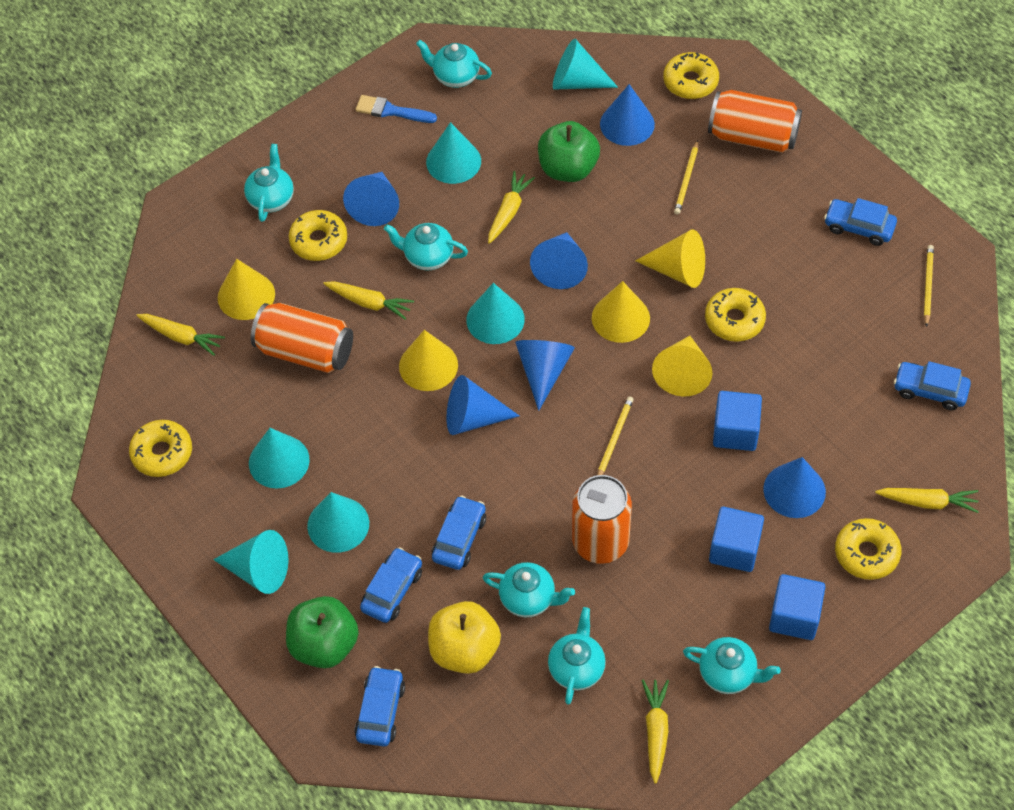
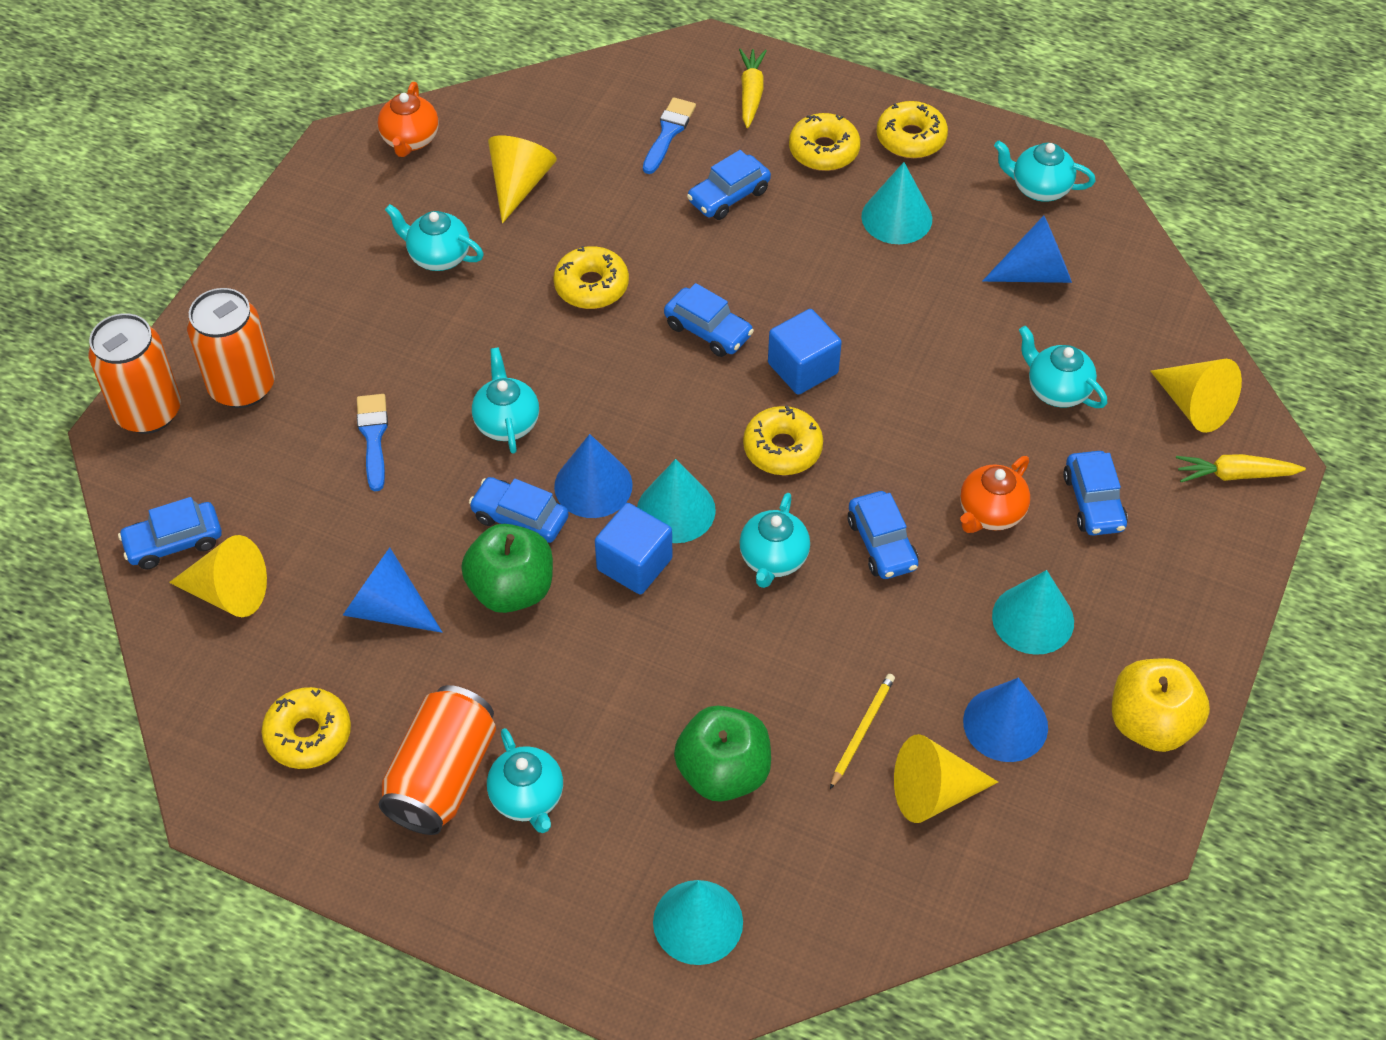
blue brush: [355,95,437,123] = 1 -> [357,394,388,491] [643,97,696,174] = 2
blue car: [354,666,405,747] [360,547,422,623] [432,496,486,570] [824,198,897,246] [894,361,971,410] = 5 -> [118,497,222,569] [469,477,569,543] [664,283,754,357] [687,150,771,220] [848,491,919,579] [1063,451,1128,536] = 6
blue cone: [343,172,399,226] [446,375,519,435] [515,340,575,411] [530,232,588,289] [600,84,655,146] [763,457,826,518] = 6 -> [343,548,442,633] [554,434,633,518] [963,678,1048,762] [982,215,1072,283] = 4
blue cube: [709,507,764,572] [713,391,762,451] [769,574,825,640] = 3 -> [595,503,673,595] [768,309,842,395] = 2
orange teapot: none = 0 -> [378,82,439,157] [960,456,1030,533] = 2
turquoise cone: [213,530,289,594] [249,428,310,489] [307,492,369,553] [426,122,481,184] [466,283,525,344] [553,39,618,90] = 6 -> [637,459,716,543] [653,880,743,965] [862,162,932,244] [992,570,1074,655] = 4
yellow carrot: [137,314,225,356] [323,281,414,320] [488,171,535,244] [642,680,669,784] [875,488,979,513] = 5 -> [739,49,767,128] [1176,454,1306,482] = 2
yellow cone: [218,259,275,320] [399,330,458,391] [592,281,650,343] [635,230,705,288] [652,336,713,396] = 5 -> [169,535,267,617] [488,136,557,224] [894,734,998,823] [1150,359,1242,433] = 4
yellow pencil: [597,396,633,475] [674,140,698,215] [924,245,934,327] = 3 -> [830,674,895,789] = 1

